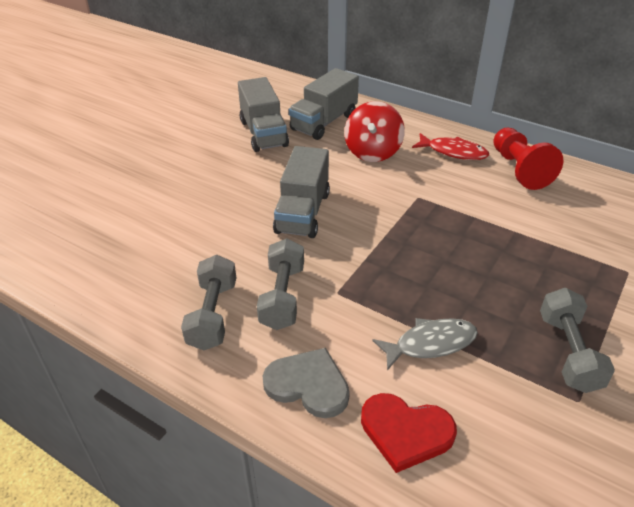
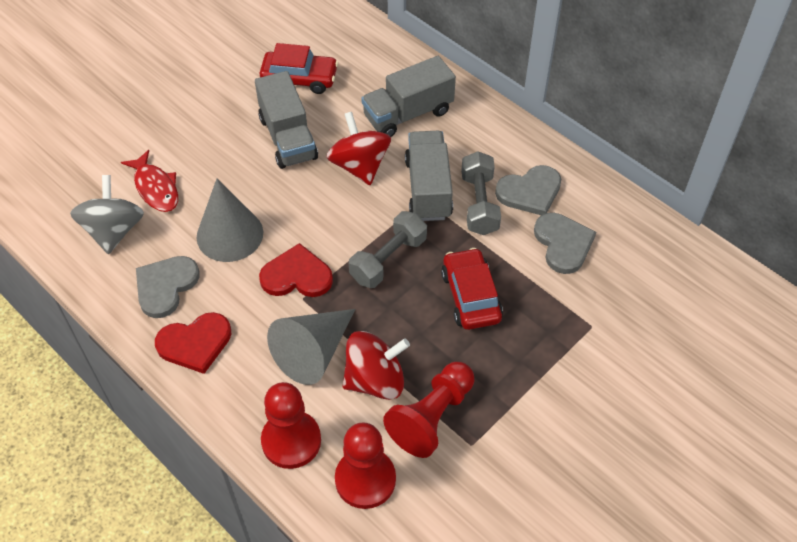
grey cone: none = 0 -> [197,179,263,262] [267,309,355,385] = 2
grey dumbbell: [181,255,236,351] [257,238,304,330] [540,288,615,393] = 3 -> [349,211,427,288] [461,151,501,235] = 2
grey fish: [372,318,478,371] = 1 -> none = 0
grey heart: [262,348,350,418] = 1 -> [136,256,200,318] [495,165,561,215] [534,213,596,274] = 3
grey spinning top: none = 0 -> [70,175,144,254] = 1
red car: none = 0 -> [260,43,338,94] [441,248,503,330] = 2
red heart: [361,393,457,473] = 1 -> [155,312,231,374] [259,243,333,297] = 2
red pawn: [493,128,563,190] = 1 -> [261,382,321,469] [335,422,396,509] [383,362,474,458] = 3
red spinning top: [344,101,405,162] = 1 -> [326,112,391,185] [343,331,410,400] = 2

